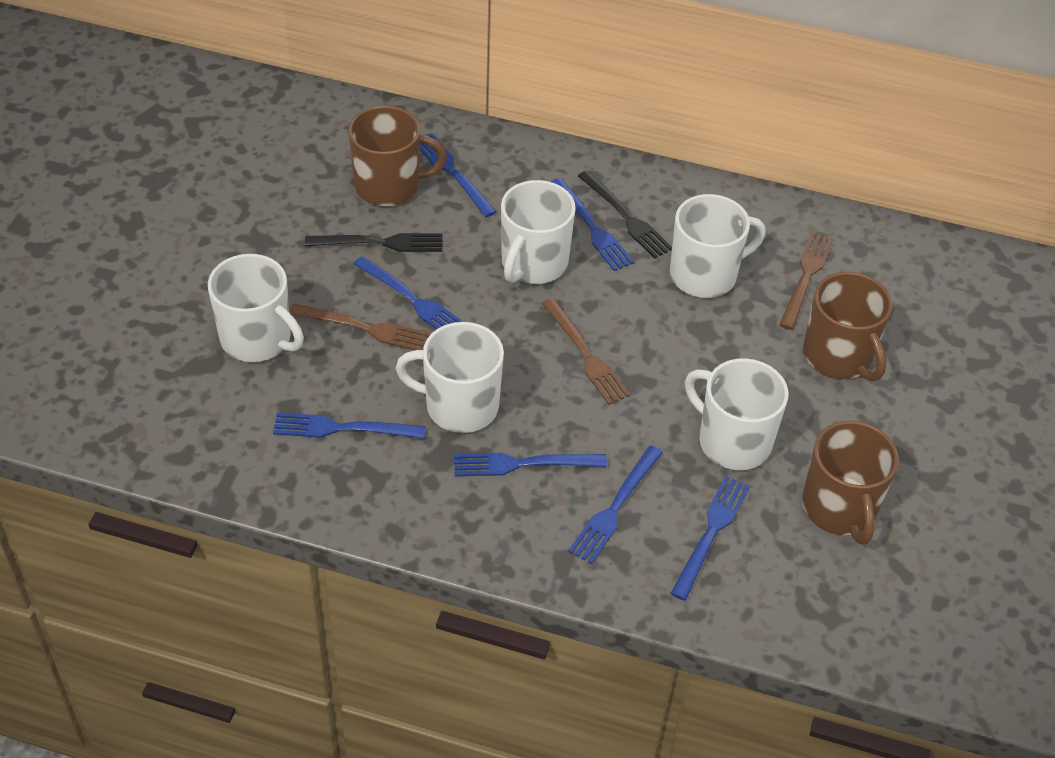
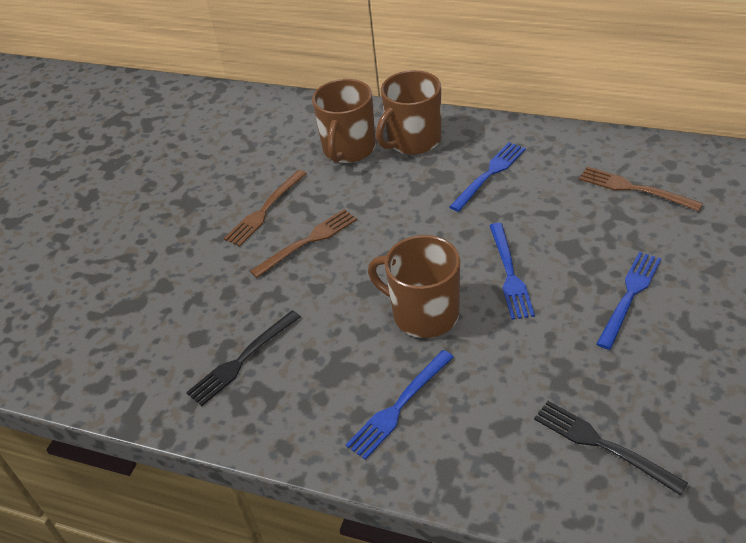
blue fork: [273,412,426,439] [353,256,463,329] [420,133,497,217] [454,453,607,476] [551,178,634,271] [568,445,663,564] [670,476,750,601] = 7 -> [346,350,454,460] [449,142,526,212] [489,223,535,320] [596,252,661,350] = 4
white mug: [208,254,304,362] [395,322,504,433] [501,180,576,284] [670,194,766,298] [685,358,789,470] = 5 -> none = 0

